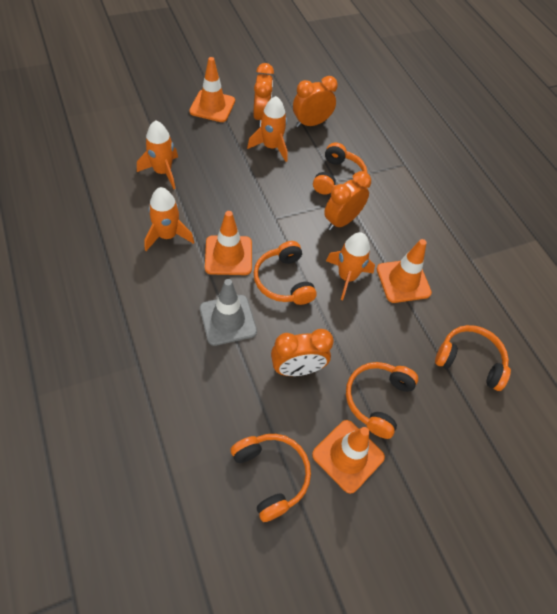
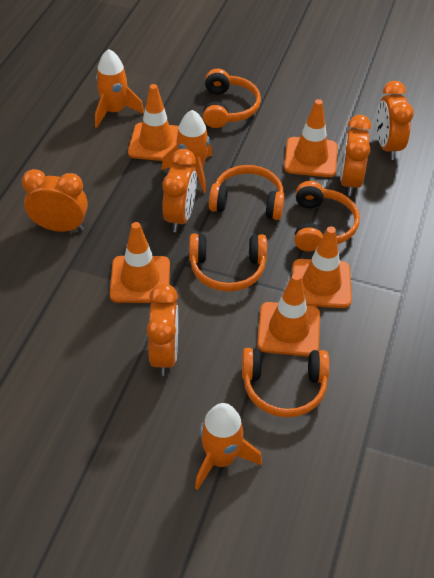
grey traffic cone: [200,279,257,346] = 1 -> none = 0
orange clock: [253,63,274,127] [271,329,334,376] [293,76,338,127] [324,171,371,230] = 4 -> [22,169,88,232] [147,283,178,376] [162,149,197,232] [340,115,372,196] [376,81,414,160] = 5
orange rocket: [137,120,178,189] [144,187,194,251] [247,96,288,162] [326,232,375,300] = 4 -> [95,49,144,128] [161,110,212,193] [195,403,262,490] = 3
orange traffic cone: [189,57,235,122] [205,211,252,275] [312,420,385,494] [377,239,432,303] = 4 -> [110,222,170,303] [128,84,179,161] [257,273,320,357] [284,99,338,177] [293,226,352,308] = 5

